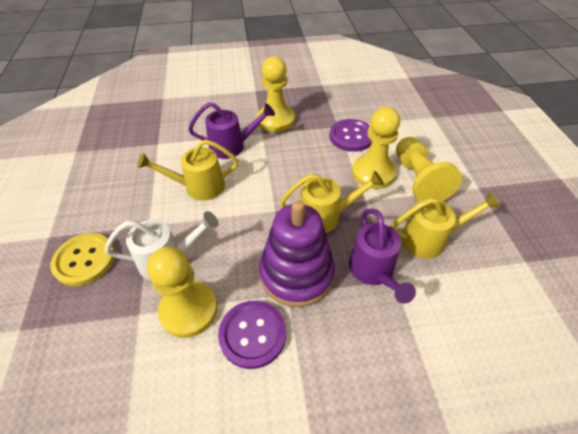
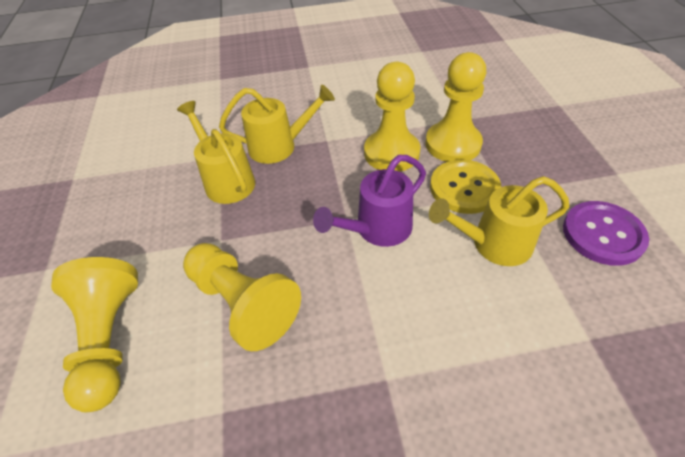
purple button: [218,301,286,369] [330,119,372,152] = 2 -> [563,201,649,266] = 1
purple stacking toy: [259,200,335,307] = 1 -> none = 0
purple watering can: [188,102,275,159] [349,208,416,304] = 2 -> [313,155,426,247] = 1
white watering can: [105,211,219,281] = 1 -> none = 0

